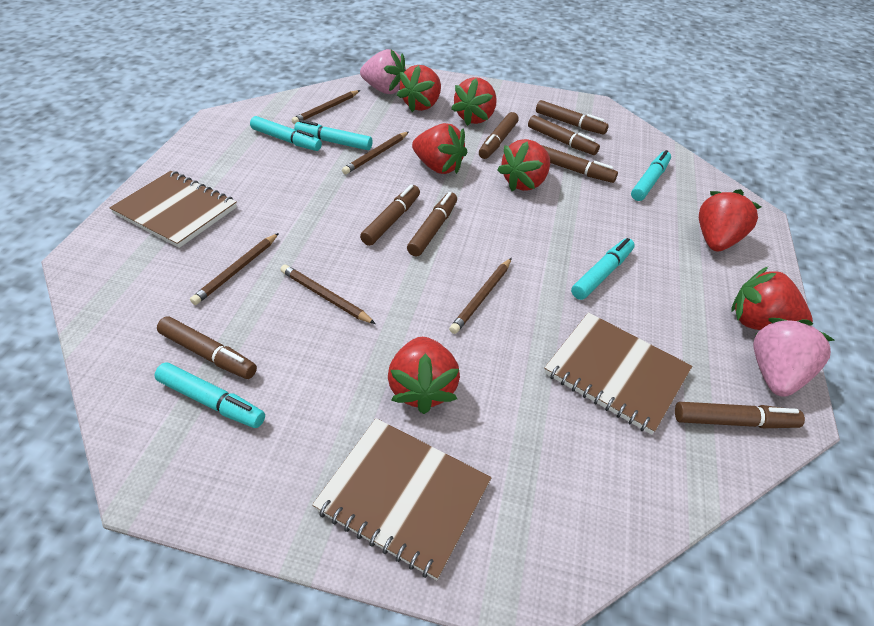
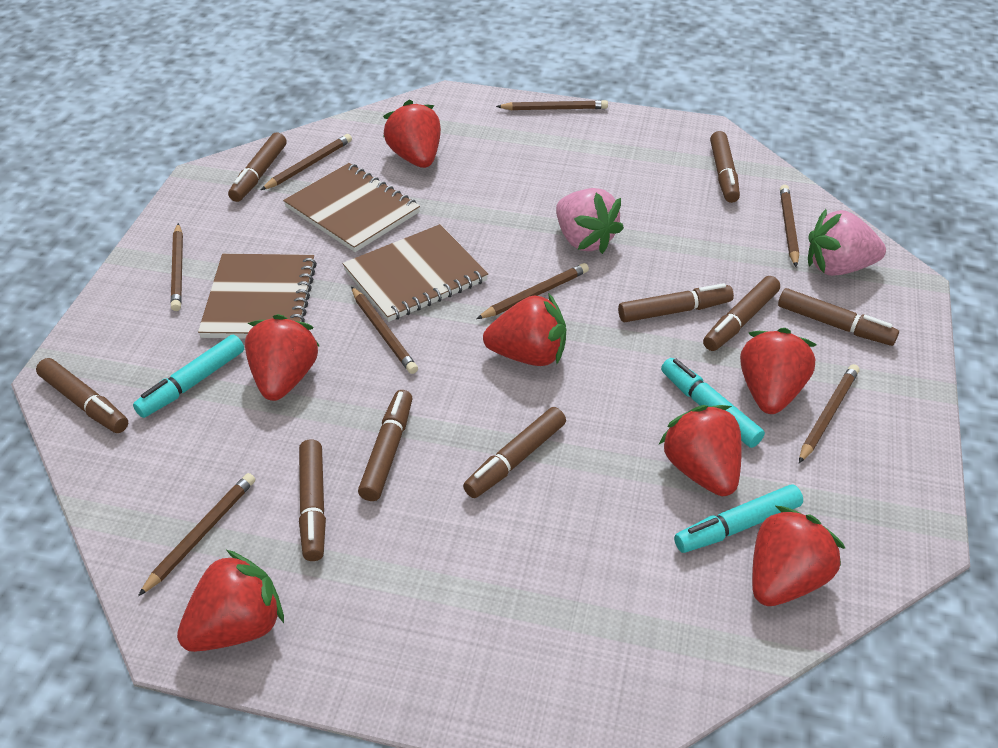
brown marker: [157,316,257,379] [360,184,420,246] [407,192,457,257] [479,112,519,159] [528,115,600,155] [536,100,609,135] [541,145,618,183] [675,402,805,428] = 8 -> [36,358,128,433] [228,133,287,202] [299,439,326,561] [358,390,413,501] [463,407,566,498] [618,283,734,322] [703,276,780,351] [710,131,740,203] [778,288,899,346] = 9
brown pencil: [190,233,279,305] [281,264,376,324] [292,90,360,124] [342,132,409,174] [449,258,512,334] = 5 -> [138,473,255,596] [171,223,183,311] [261,134,352,190] [351,287,418,374] [476,263,589,319] [496,100,608,110] [780,185,799,267] [799,364,859,463] = 8
turquoise marker: [154,362,265,428] [250,116,322,151] [294,120,372,150] [571,238,635,300] [631,150,671,201] = 5 -> [133,335,244,418] [661,358,765,448] [674,484,803,553] = 3

